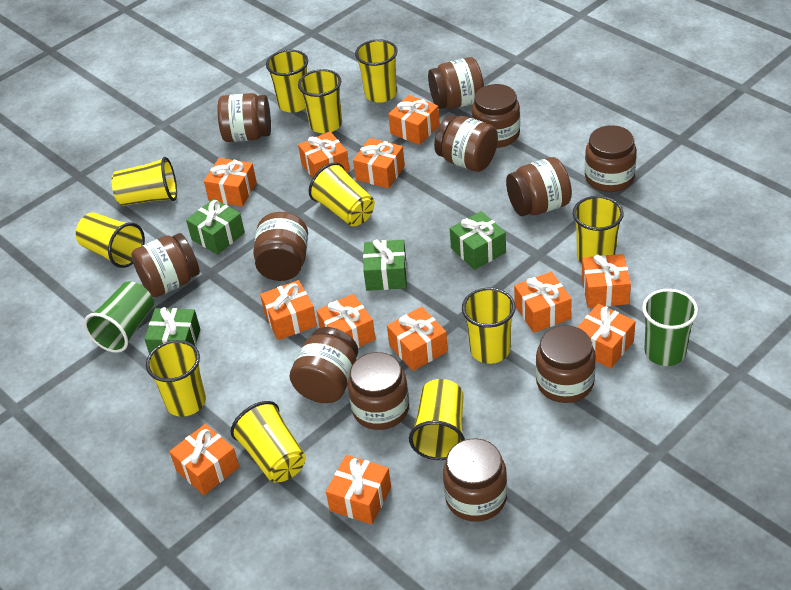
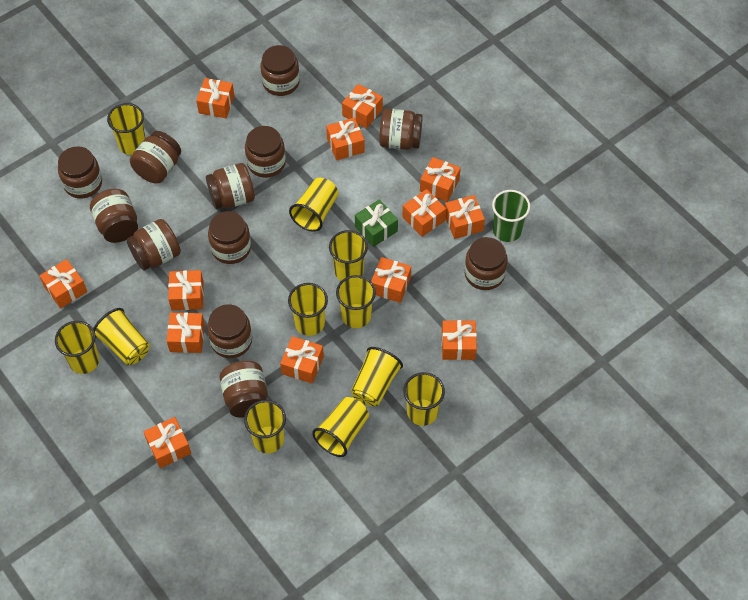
green cup: [84,281,154,353] [642,289,698,366] = 2 -> [492,190,531,242] = 1
green gift: [144,307,200,354] [186,199,245,255] [363,239,407,291] [450,211,506,270] = 4 -> [355,199,398,247] = 1
orange gift: [169,424,239,495] [204,158,257,207] [260,280,317,340] [298,132,350,178] [316,294,376,348] [326,455,391,524] [353,138,405,189] [387,307,448,371] [388,95,440,145] [514,272,572,333] [577,304,636,368] [582,254,631,308] = 12 -> [39,259,87,308] [143,417,191,468] [167,312,205,353] [168,270,204,310] [196,78,234,118] [280,336,324,383] [326,118,365,160] [342,84,383,128] [371,257,411,303] [403,189,446,237] [420,157,461,202] [442,320,477,360] [445,195,485,239] = 13

